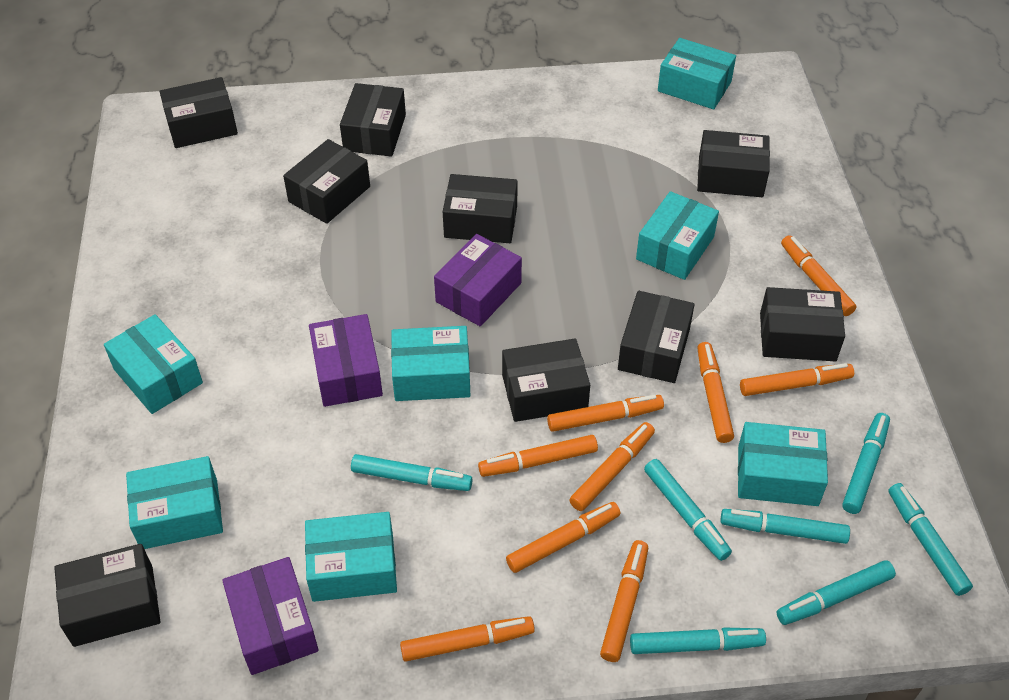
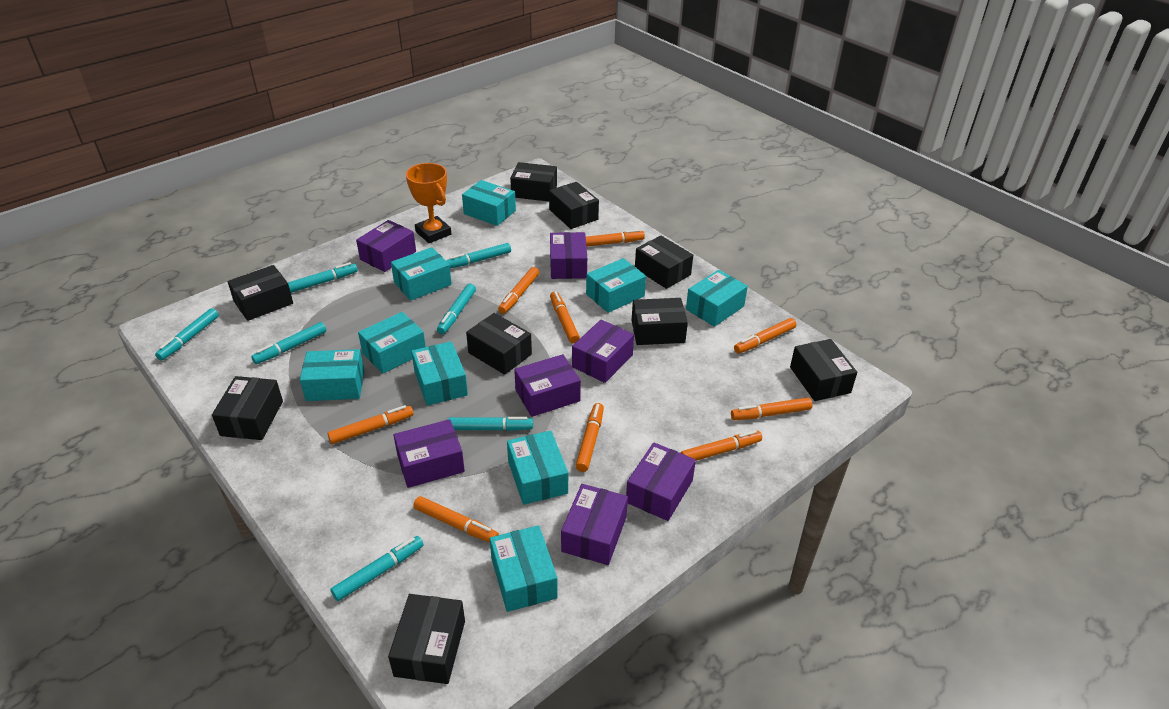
orange trophy: none = 0 -> [406,163,451,243] = 1
purple box: [222,557,319,675] [309,314,383,407] [434,234,522,326] = 3 -> [356,220,416,272] [394,419,465,488] [514,354,581,417] [550,232,587,279] [561,484,628,565] [572,320,634,383] [626,442,696,521] = 7
turquoise box: [104,314,203,414] [126,456,223,549] [305,512,397,602] [391,326,470,401] [636,191,719,280] [658,38,736,109] [738,422,828,506] = 7 -> [300,349,364,401] [358,312,426,374] [391,247,452,301] [411,341,468,406] [462,180,516,226] [490,525,558,612] [507,431,568,505] [586,258,646,313] [686,270,748,327] = 9

